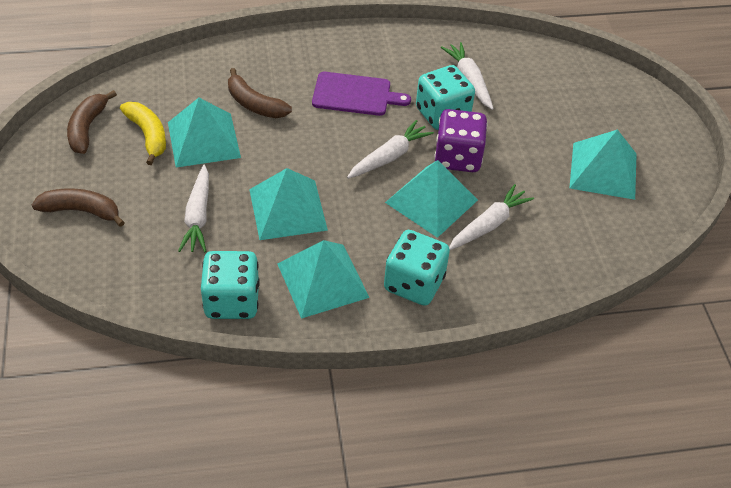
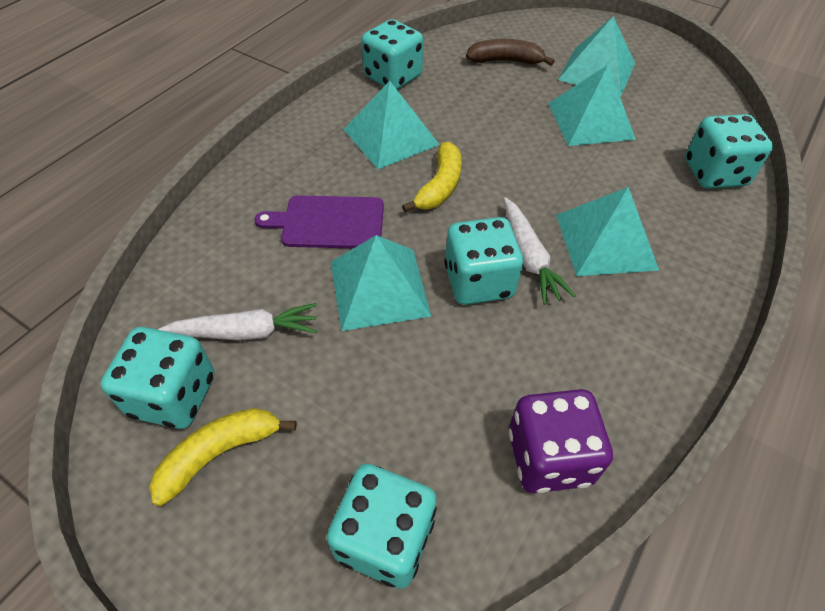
brown banana: [32,188,125,227] [67,90,117,154] [228,68,292,118] = 3 -> [466,39,555,66] = 1
turquoise dice: [201,251,260,319] [384,230,450,306] [416,65,475,130] = 3 -> [101,327,215,429] [327,464,437,589] [362,19,423,90] [445,217,523,305] [685,114,773,189] = 5
white carrot: [178,164,209,252] [347,120,434,179] [441,42,494,110] [449,184,534,250] = 4 -> [158,303,317,341] [504,197,576,305] = 2
yellow banana: [120,102,166,165] = 1 -> [149,408,297,506] [402,142,462,212] = 2

